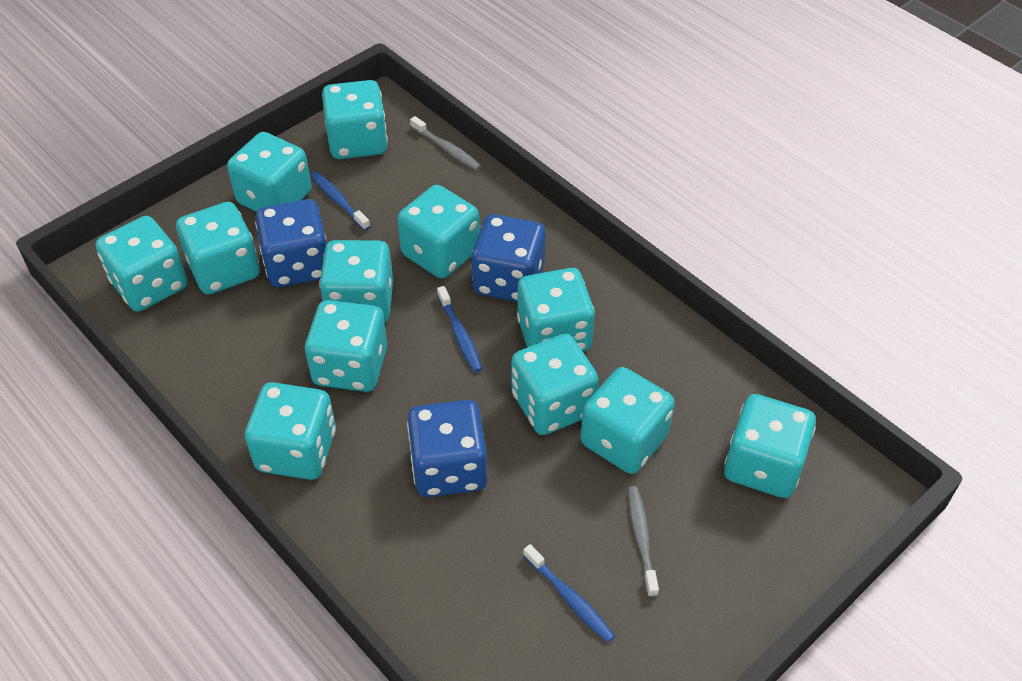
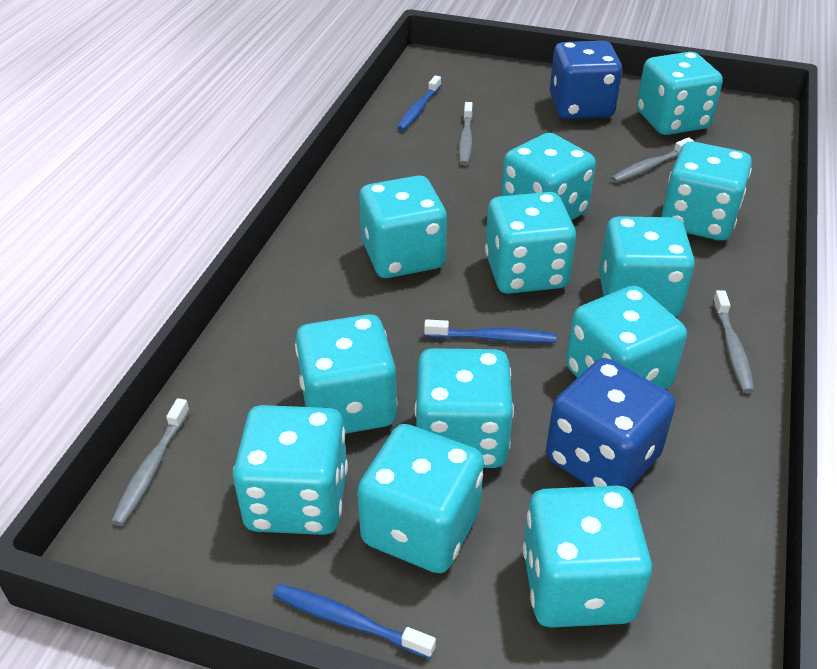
blue dice: [255,199,327,288] [407,400,487,497] [471,214,546,302] = 3 -> [546,358,676,489] [550,41,622,119] = 2
grey toothbrush: [410,116,481,171] [628,486,659,597] = 2 -> [111,398,190,526] [459,102,473,165] [611,137,694,183] [713,290,755,393] = 4

